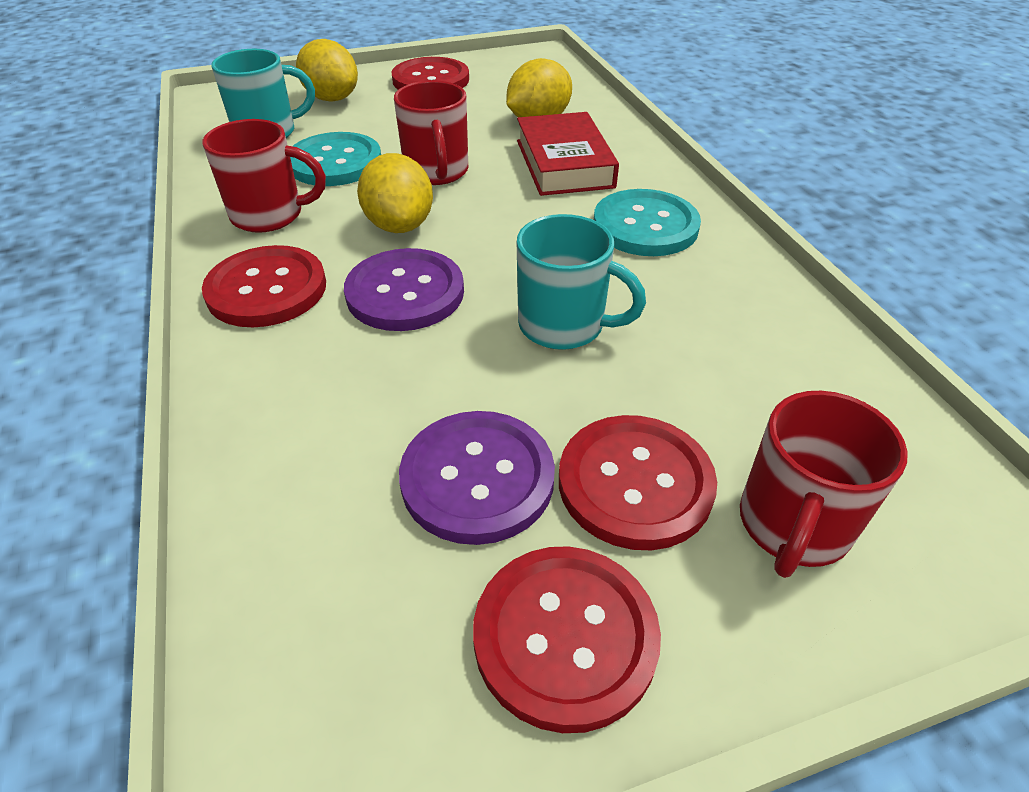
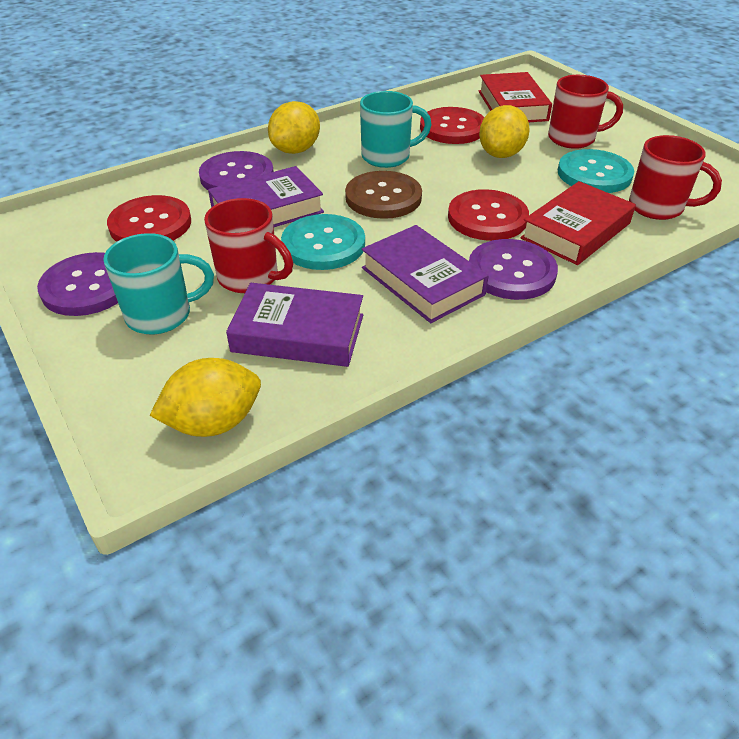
brown button: none = 0 -> [345,171,422,219] = 1
purple book: none = 0 -> [208,166,324,227] [226,283,363,367] [362,225,489,323] = 3
purple button: [344,248,464,331] [399,411,555,545] = 2 -> [37,252,118,316] [199,151,274,190] [469,239,558,300] = 3
red book: [517,112,619,196] = 1 -> [478,72,552,122] [520,181,636,265] = 2
red button: [202,245,326,327] [391,57,469,90] [473,546,661,733] [559,415,717,550] = 4 -> [107,195,191,242] [420,107,484,144] [448,189,529,241] = 3

